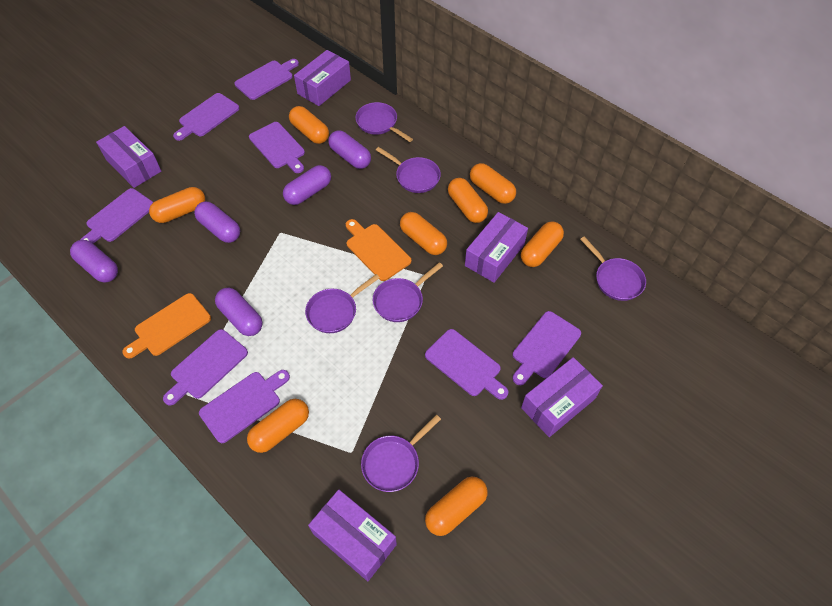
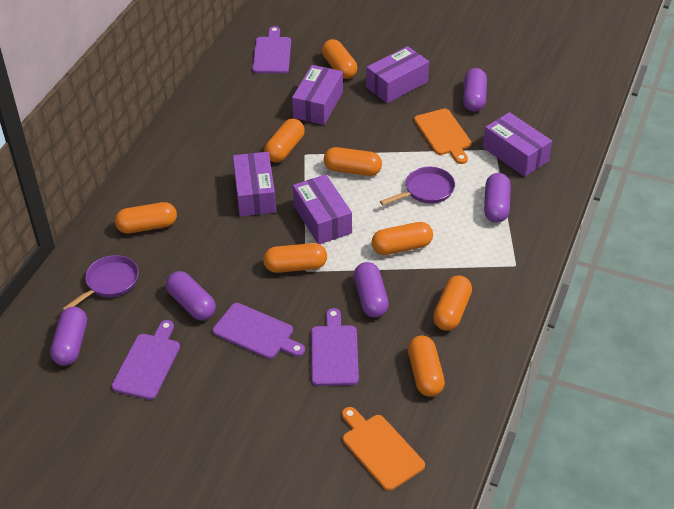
purple cutting board: [80,188,153,244] [163,329,248,406] [173,93,240,141] [199,370,290,443] [234,59,299,100] [249,122,305,173] [425,329,509,400] [513,311,581,385] = 8 -> [112,320,180,400] [213,303,305,359] [252,26,291,74] [311,308,359,386] = 4
purple pan: [305,274,380,333] [355,102,413,142] [361,415,441,492] [373,262,443,322] [376,147,441,193] [580,236,646,301] = 6 -> [62,255,139,311] [380,167,455,205] = 2

